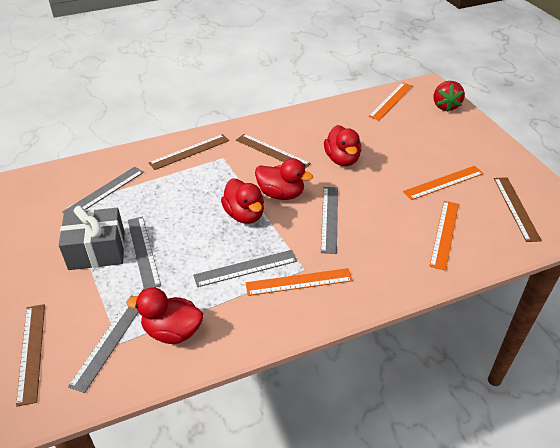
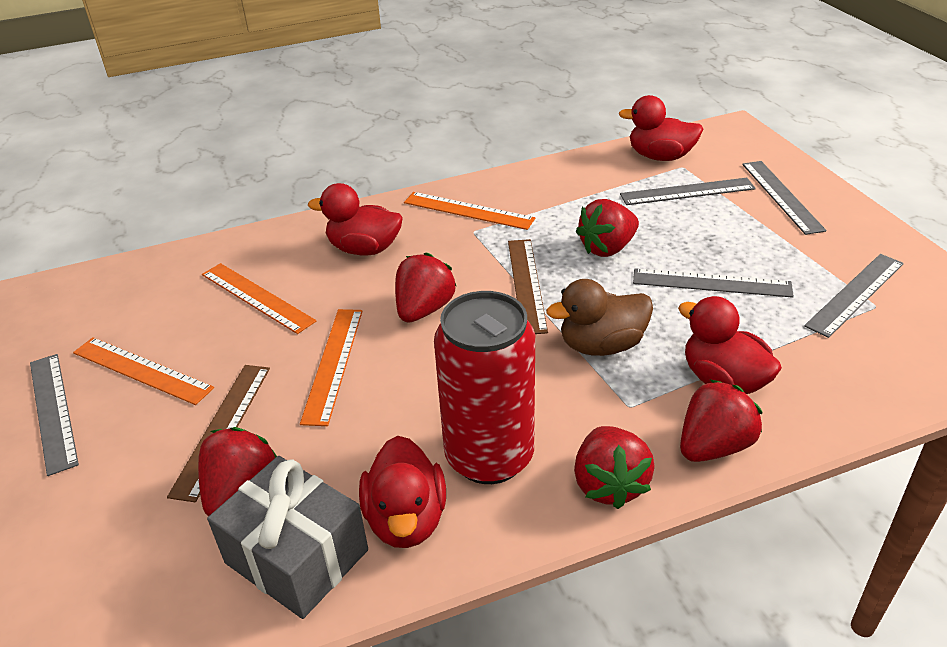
brown duck: none = 0 -> [546,279,653,356] = 1
brown ruler: [16,304,45,407] [149,134,229,170] [236,134,311,169] [494,177,542,242] = 4 -> [167,365,270,502] [508,239,548,334] = 2
red can: none = 0 -> [434,291,535,484] = 1
red strawberry: [433,81,465,112] = 1 -> [198,427,277,516] [395,252,457,323] [574,426,655,509] [576,199,639,257] [680,379,763,462] = 5

